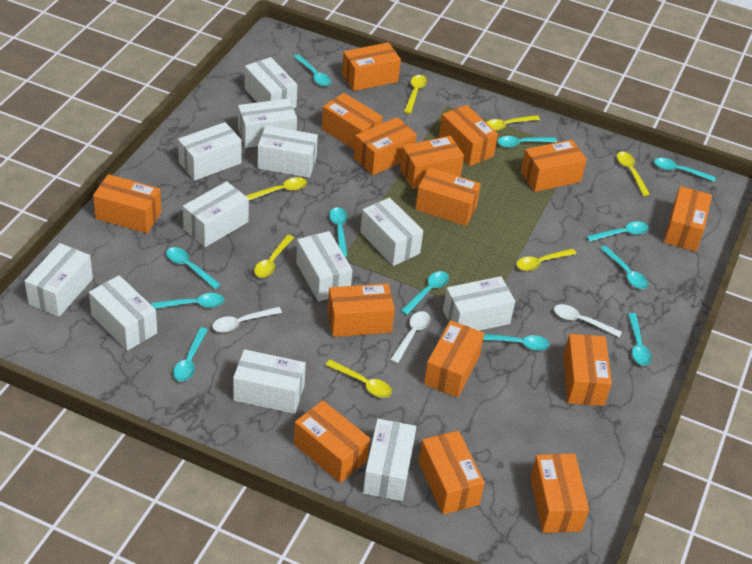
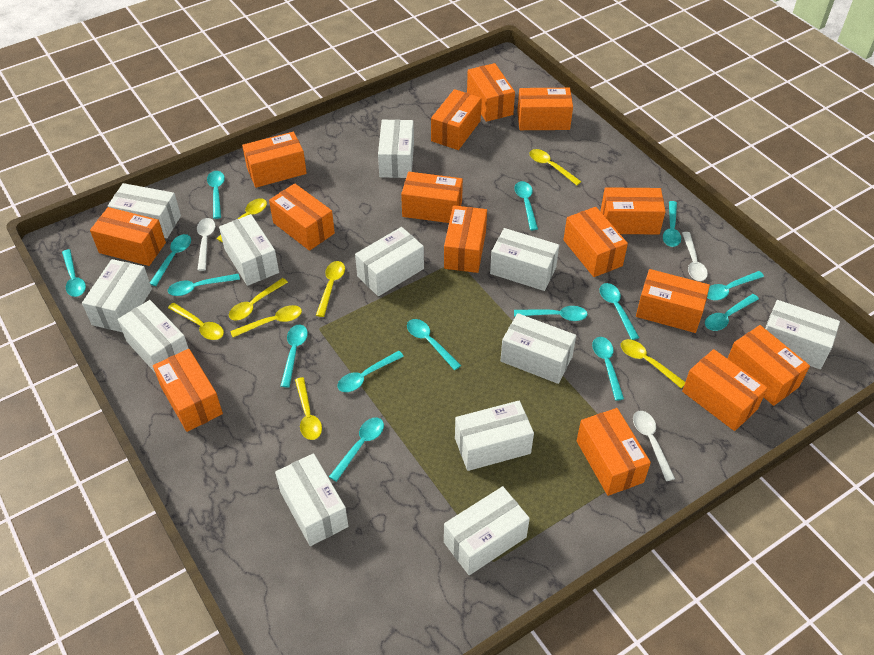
turquoise spoon: [151,293,224,309] [166,247,221,289] [173,327,208,381] [294,55,332,86] [329,207,348,258] [400,271,449,315] [483,334,550,351] [497,136,557,148] [586,221,649,242] [600,246,648,289] [628,313,652,366] [654,158,716,182] = 12 -> [62,249,86,297] [150,234,191,286] [168,274,240,296] [207,171,225,219] [281,325,308,387] [329,418,384,482] [337,351,404,392] [407,319,461,370] [514,306,588,321] [515,181,538,230] [592,337,624,401] [600,283,639,340] [663,201,681,247] [705,294,759,331] [707,271,764,300] = 15
yellow spoon: [246,177,307,200] [254,235,294,278] [326,360,392,398] [404,75,427,114] [486,115,540,131] [516,249,576,271] [617,152,650,196] = 7 -> [168,303,224,340] [217,198,267,242] [229,278,288,321] [230,305,302,337] [295,377,322,440] [316,261,345,317] [529,149,581,185] [621,339,685,388] = 8

